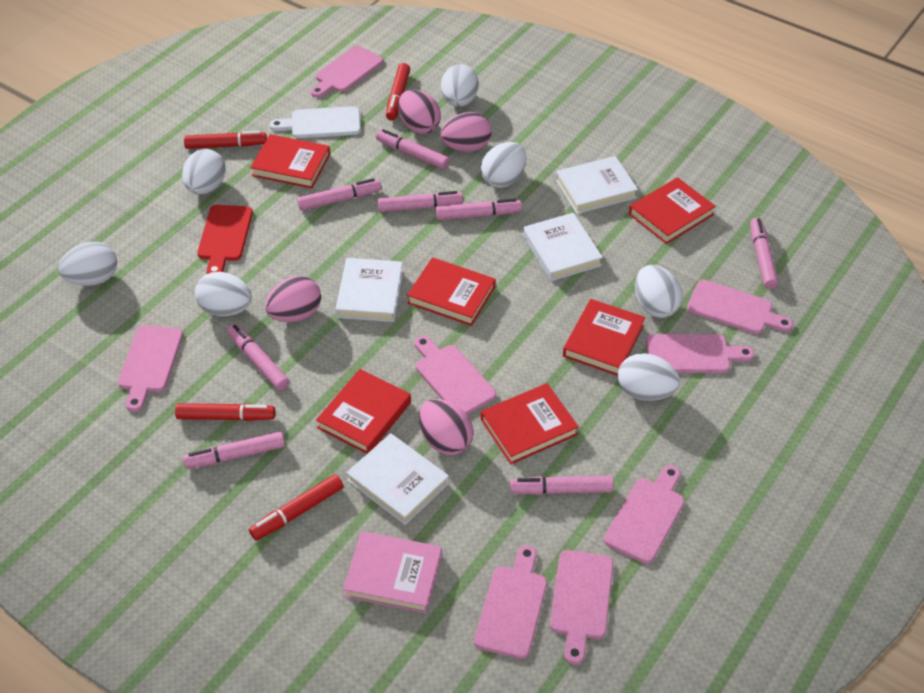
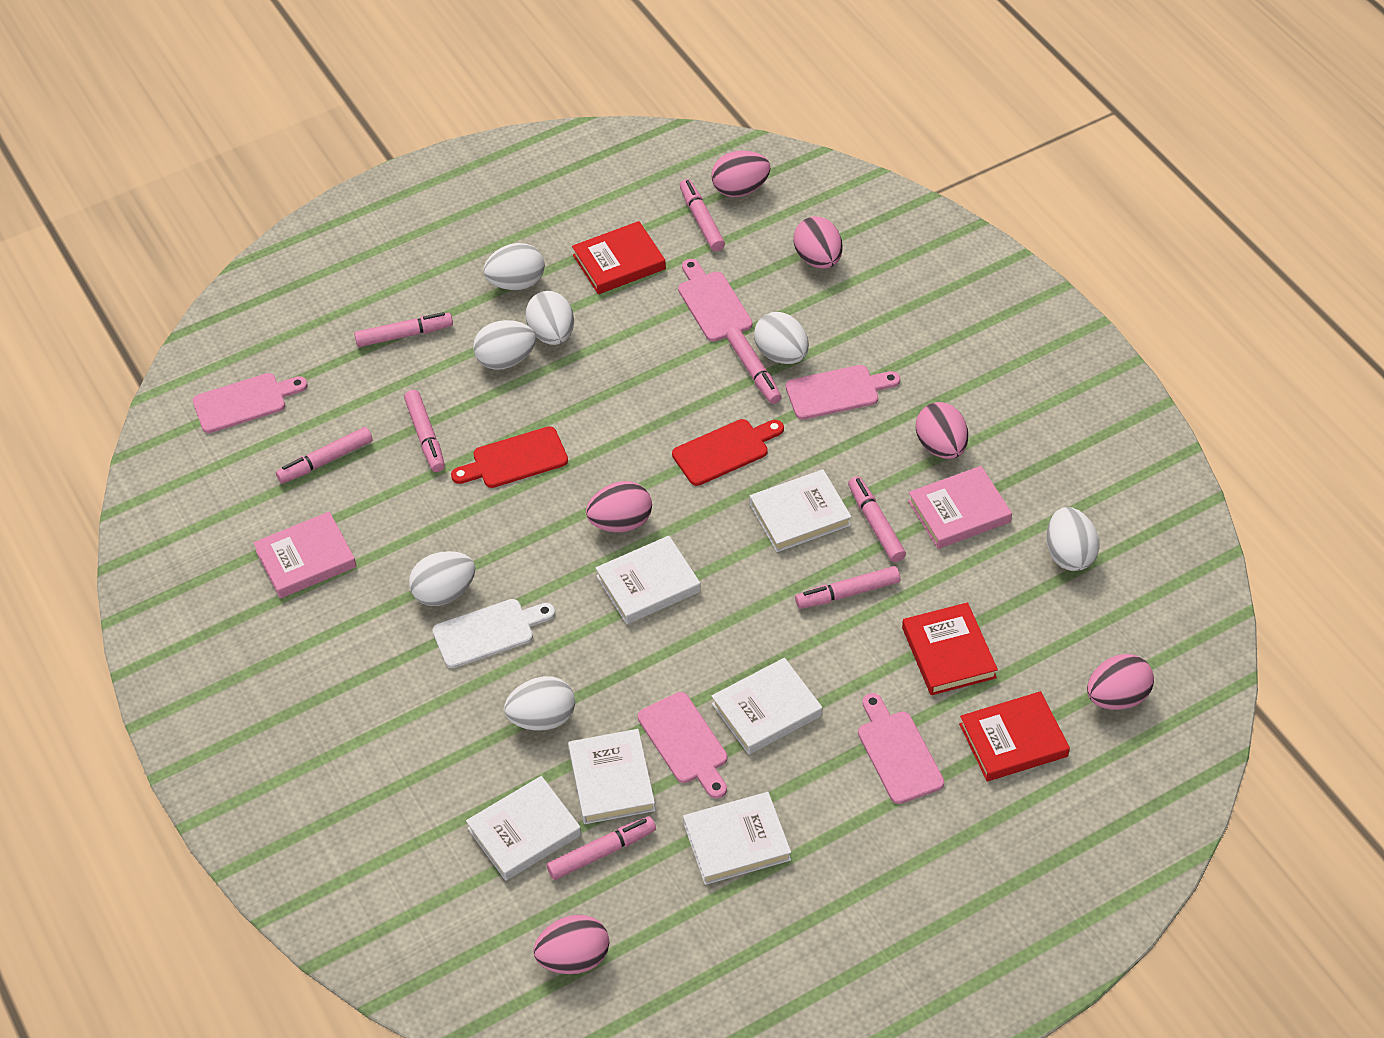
pink book: [343,531,442,613] = 1 -> [253,511,357,598] [908,466,1012,549] = 2
pink cutting board: [118,325,183,412] [310,46,383,98] [414,336,496,415] [474,545,547,659] [550,550,613,665] [604,465,684,564] [646,334,754,373] [687,280,793,334] = 8 -> [193,373,308,433] [638,692,727,799] [678,259,753,342] [786,365,900,420] [858,693,944,804] = 5
pink egg: [265,276,321,322] [398,90,441,134] [419,399,474,455] [440,112,492,152] = 4 -> [533,915,609,974] [586,481,652,532] [711,150,771,197] [793,216,843,269] [916,402,968,459] [1087,654,1154,710] = 6
red book: [250,134,330,188] [316,369,411,454] [407,257,495,326] [481,383,579,464] [563,299,645,376] [629,177,716,244] = 6 -> [572,221,666,294] [902,602,998,695] [959,691,1070,781] = 3
red cutting board: [197,205,253,274] = 1 -> [451,426,568,488] [672,419,784,486] = 2
red marker: [175,403,275,421] [184,131,267,149] [249,474,343,540] [386,63,410,120] = 4 -> none = 0
white book: [335,258,403,322] [346,433,449,525] [523,213,603,281] [556,156,638,214] = 4 -> [466,776,581,881] [568,729,655,824] [596,536,701,624] [683,792,791,885] [712,658,822,755] [750,469,852,552] = 6

